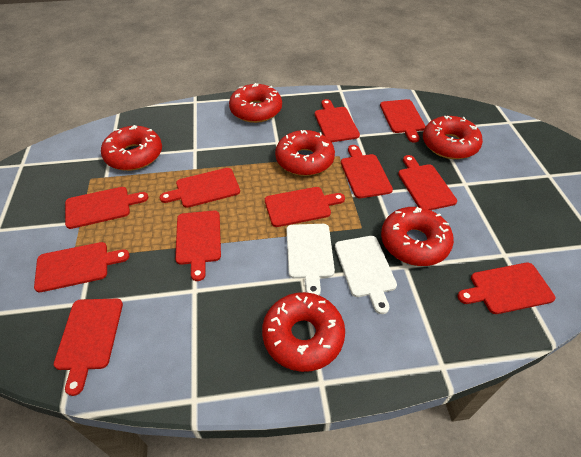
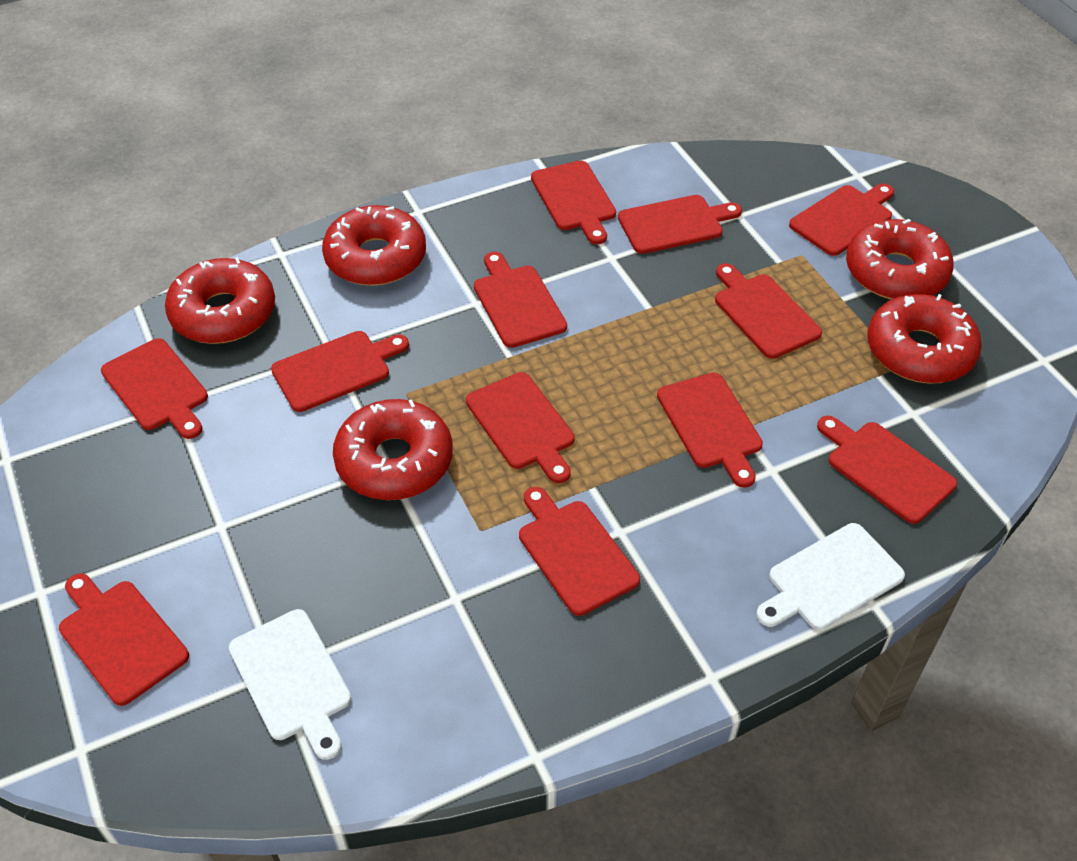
red cutting board: [34,242,130,292] [54,299,123,396] [65,187,148,229] [160,168,240,208] [175,211,221,281] [265,187,345,227] [315,99,360,142] [341,145,393,198] [380,99,425,143] [398,155,457,210] [457,263,556,314] = 11 -> [59,573,189,706] [101,338,208,439] [271,331,409,412] [466,372,574,483] [474,252,567,348] [519,487,640,616] [531,161,616,244] [618,195,742,254] [657,373,763,488] [715,263,822,359] [789,184,894,256] [817,416,957,524] = 12
red donut: [101,125,162,171] [229,83,282,123] [262,292,345,372] [275,130,335,176] [381,207,454,266] [423,116,483,159] = 6 -> [165,257,275,344] [322,205,426,286] [333,399,453,500] [846,219,954,300] [868,294,982,384] = 5

